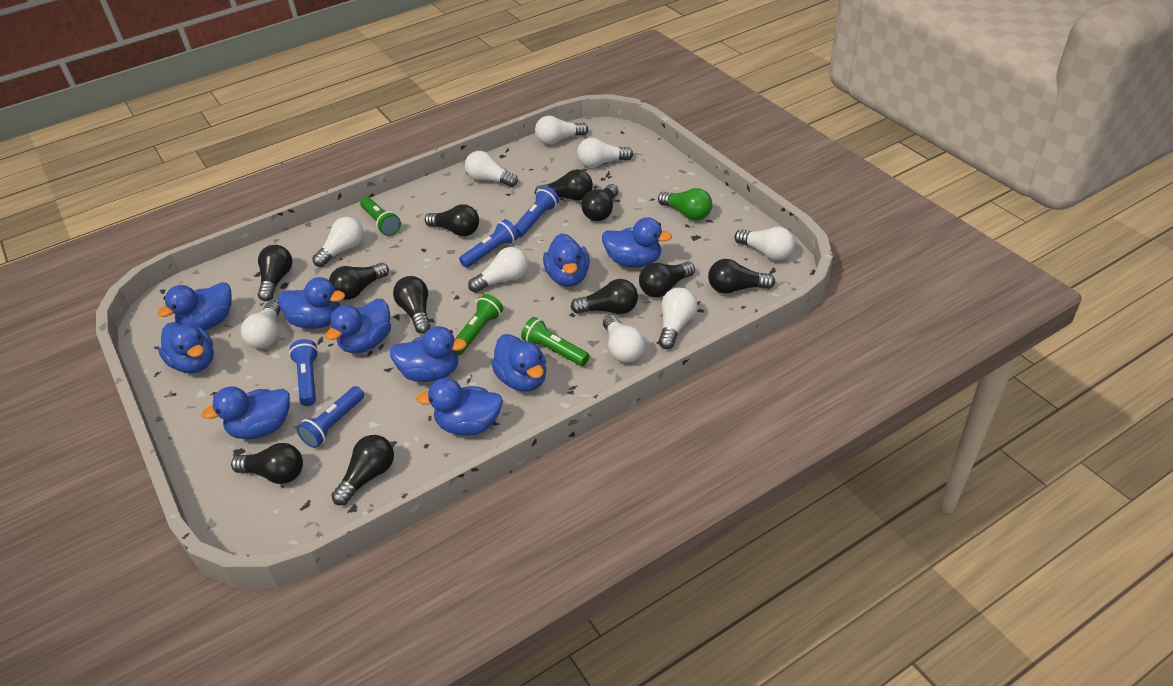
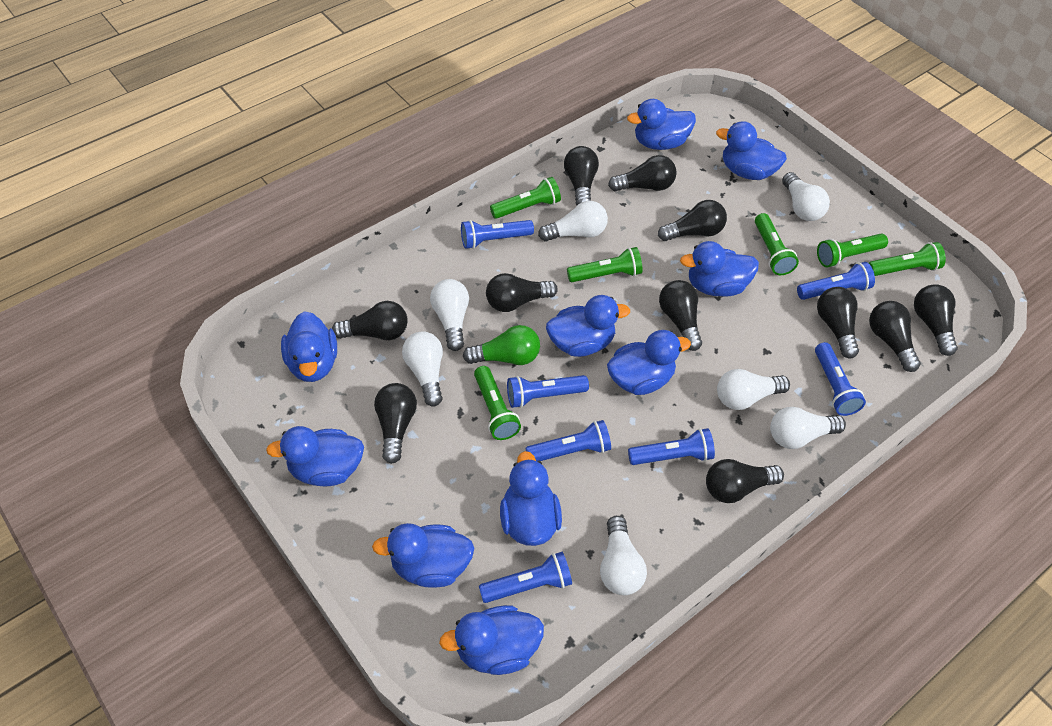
blue flashlight: [289,339,319,406] [297,386,364,448] [459,219,518,268] [515,186,559,237] = 4 -> [461,220,534,249] [479,552,572,603] [507,375,589,408] [526,420,611,461] [628,428,715,465] [797,262,875,300] [815,342,866,416] = 7
green flashlight: [360,197,401,236] [455,294,503,355] [521,317,589,366] = 3 -> [474,366,521,440] [490,177,561,219] [567,247,642,282] [755,213,799,275] [817,234,888,267] [869,242,946,276] = 6
white light bulb: [241,301,281,349] [312,217,364,267] [465,151,518,187] [468,247,528,293] [535,116,588,145] [577,138,633,168] [603,315,645,363] [658,288,697,349] [734,227,795,261] = 9 -> [402,331,443,406] [430,279,469,351] [538,201,608,241] [600,516,647,595] [717,369,790,410] [770,407,846,449] [782,172,830,221] = 7

